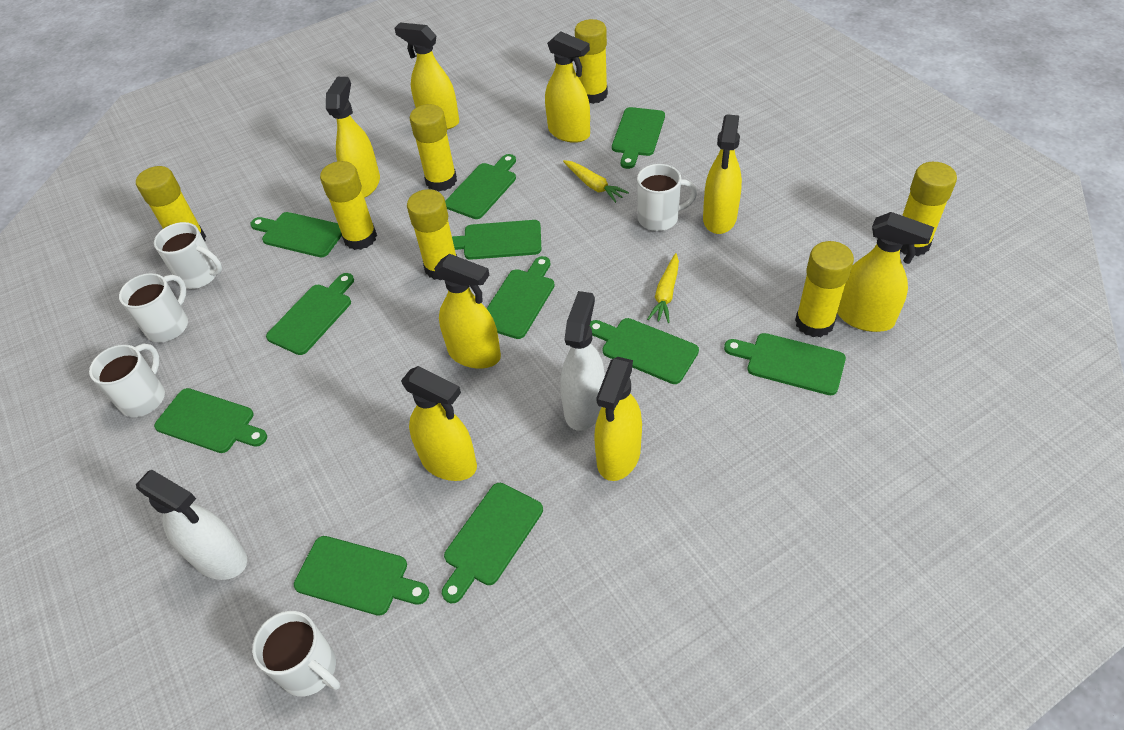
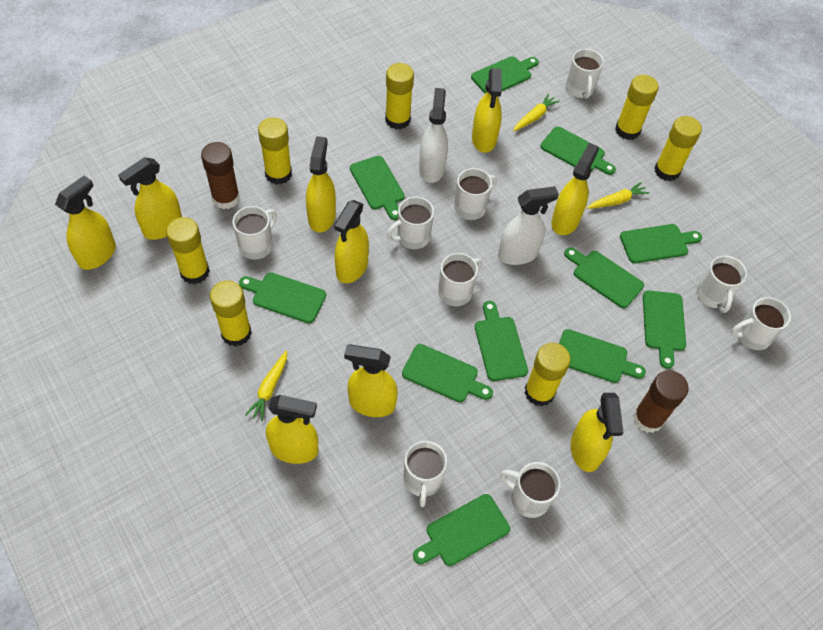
brown glue stick: none = 0 -> [201,142,240,209] [633,370,689,433] = 2
white mug: [89,343,165,417] [119,273,188,342] [154,222,222,289] [252,611,340,697] [637,164,697,231] = 5 -> [233,206,277,260] [387,197,434,249] [404,441,447,507] [438,253,482,306] [454,168,497,220] [500,462,561,518] [566,49,604,99] [697,255,747,313] [731,297,791,350] = 9
yellow carrot: [563,160,629,203] [647,253,679,323] = 2 -> [245,350,287,421] [513,93,560,131] [587,182,650,209] = 3
yellow spray bottle: [326,77,380,198] [394,22,459,129] [401,366,477,481] [434,254,501,369] [545,31,590,143] [594,357,642,481] [703,114,742,234] [837,212,934,332] = 8 -> [55,176,116,270] [118,157,182,240] [266,395,318,464] [306,136,336,232] [334,200,369,283] [344,344,398,417] [472,68,502,153] [551,143,599,235] [571,393,624,472] = 9

